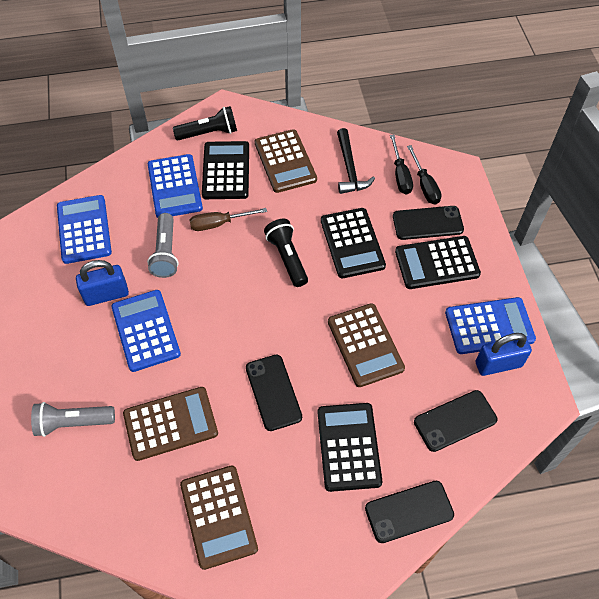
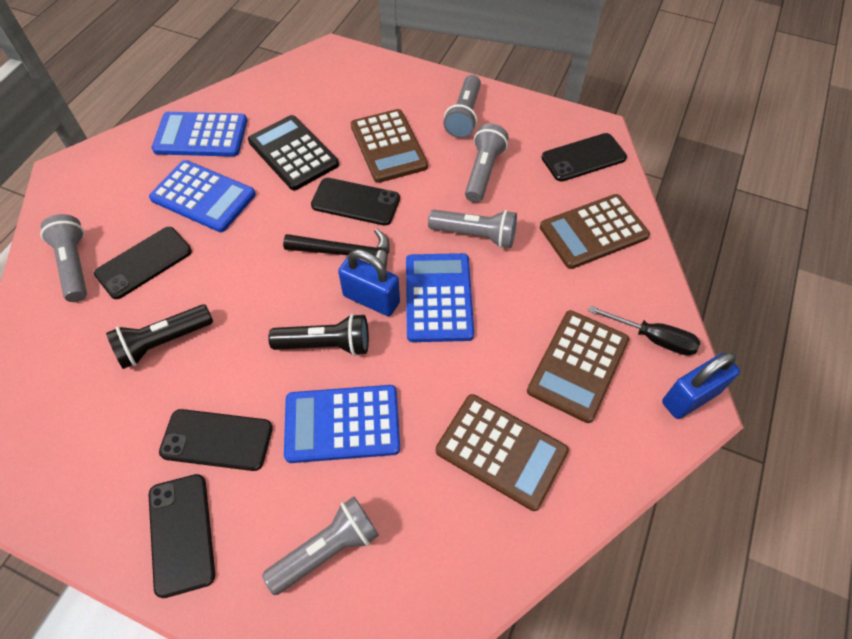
black calculator: [202,141,249,199] [317,403,382,492] [321,208,386,278] [395,236,481,289] = 4 -> [248,115,339,190] = 1
black phone: [246,355,302,431] [365,481,454,543] [393,206,464,240] [414,390,497,452] = 4 -> [94,227,192,299] [149,474,215,598] [159,409,273,471] [311,178,400,226] [541,133,627,182] = 5
black screwdriver: [390,135,413,194] [407,145,441,204] = 2 -> [588,306,700,356] = 1
brown screwdriver: [190,208,267,231] = 1 -> none = 0
grey flashlight: [31,402,115,437] [147,213,178,278] = 2 -> [40,214,87,302] [262,497,379,595] [428,210,517,248] [443,75,481,138] [465,123,509,202] = 5

